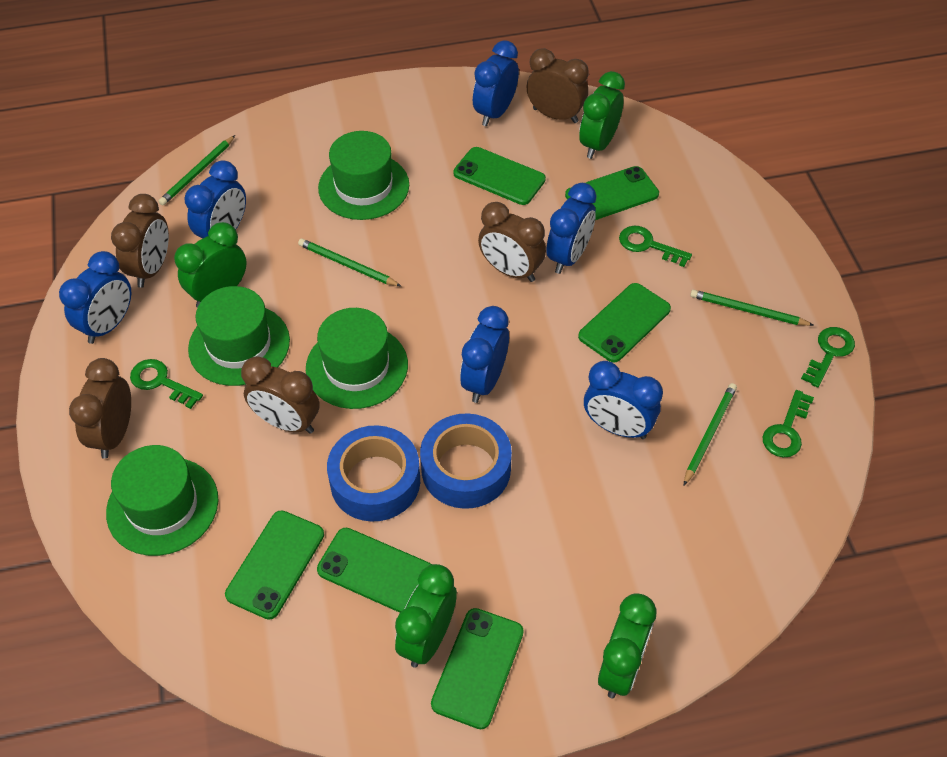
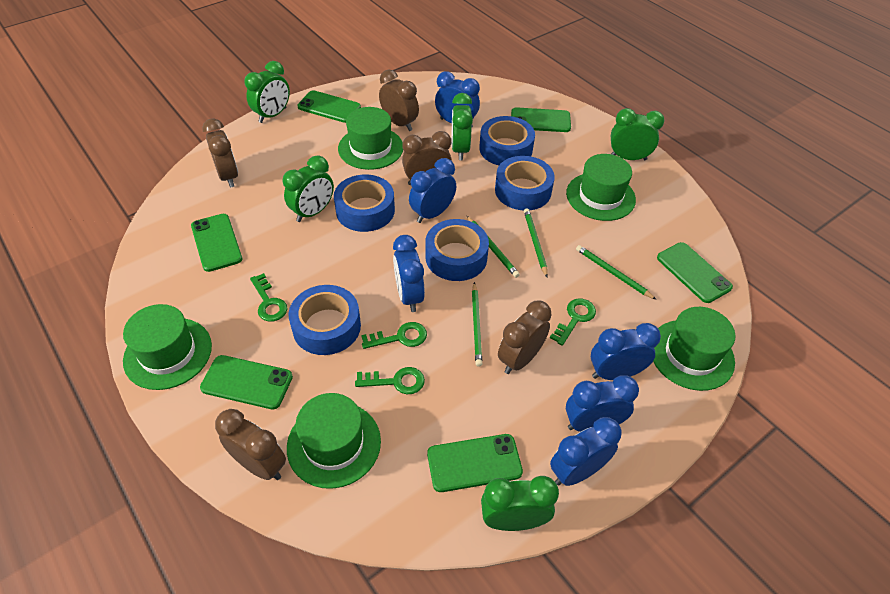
blue tape: [327,425,420,522] [420,413,512,509] = 2 -> [289,285,361,355] [334,175,395,232] [425,219,489,281] [479,116,535,165] [495,156,555,210] = 5
green clock: [174,222,247,308] [395,564,457,668] [579,71,625,159] [598,594,656,699] = 4 -> [244,61,290,123] [283,155,334,222] [452,93,473,160] [481,476,559,531] [611,108,664,160] = 5
green hat: [106,445,218,556] [188,286,290,386] [306,308,408,409] [318,131,409,220] = 4 -> [123,304,212,390] [287,393,381,489] [338,107,403,170] [566,154,636,221] [653,307,735,391] = 5

